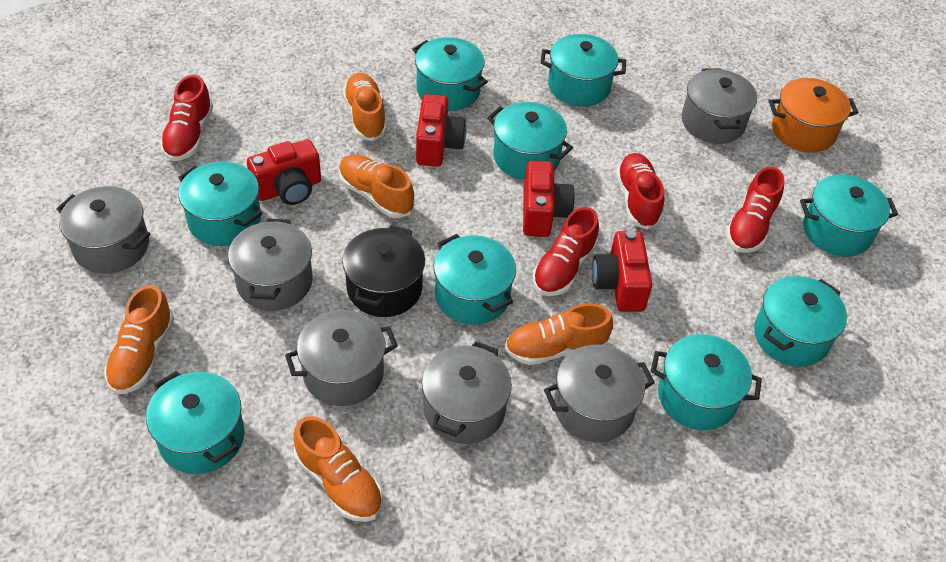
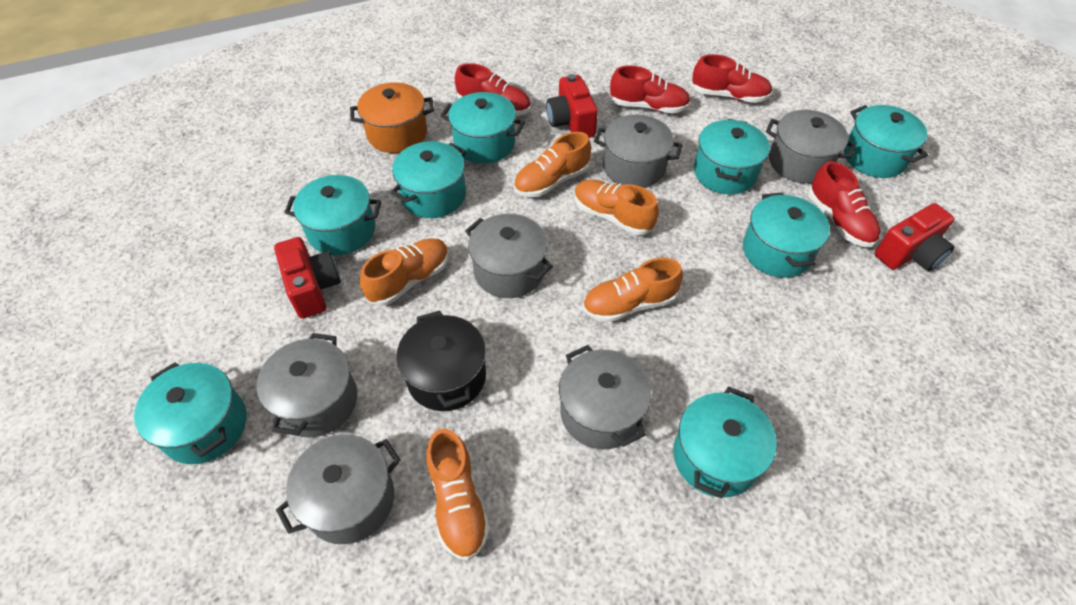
red camera: [247,139,321,205] [416,94,466,167] [523,160,575,237] [592,230,652,312] = 4 -> [274,237,341,319] [546,74,598,138] [874,203,954,271] = 3
turquoise pot: [146,371,244,474] [178,161,262,246] [412,37,488,111] [434,234,516,325] [487,102,573,180] [540,34,626,107] [651,334,762,430] [754,276,847,367] [800,174,898,257] = 9 -> [134,362,247,464] [285,175,382,255] [391,141,466,218] [441,92,525,164] [673,387,777,499] [694,119,770,194] [743,192,830,278] [844,105,928,178] = 8

